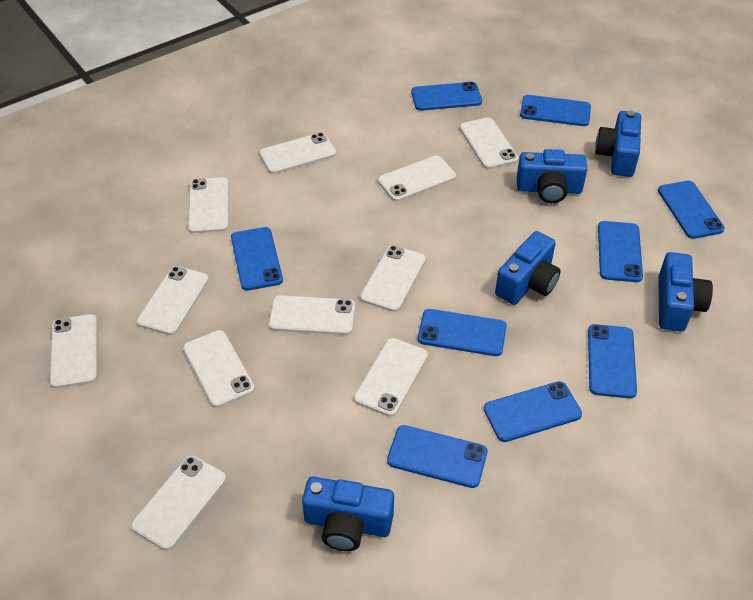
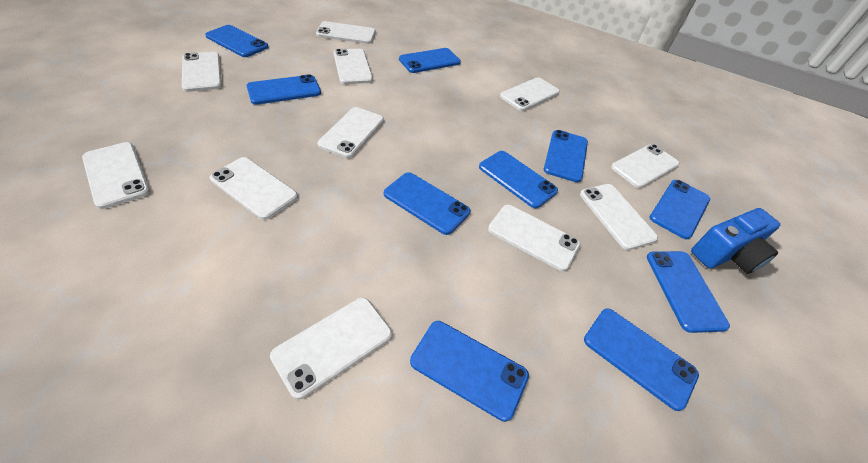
blue camera: [302,477,394,551] [495,231,561,305] [517,149,587,203] [595,111,641,177] [658,252,713,331] = 5 -> [691,208,780,274] = 1
blue phone: [231,227,283,291] [387,425,487,488] [411,82,482,111] [418,309,507,356] [484,381,582,442] [520,95,591,126] [588,324,637,398] [598,221,643,282] [658,181,725,239] = 9 -> [205,25,268,57] [247,74,321,105] [384,172,470,235] [399,48,461,73] [410,321,529,422] [479,151,558,208] [544,130,588,182] [584,308,699,411] [647,251,730,333] [649,180,710,239] = 10

